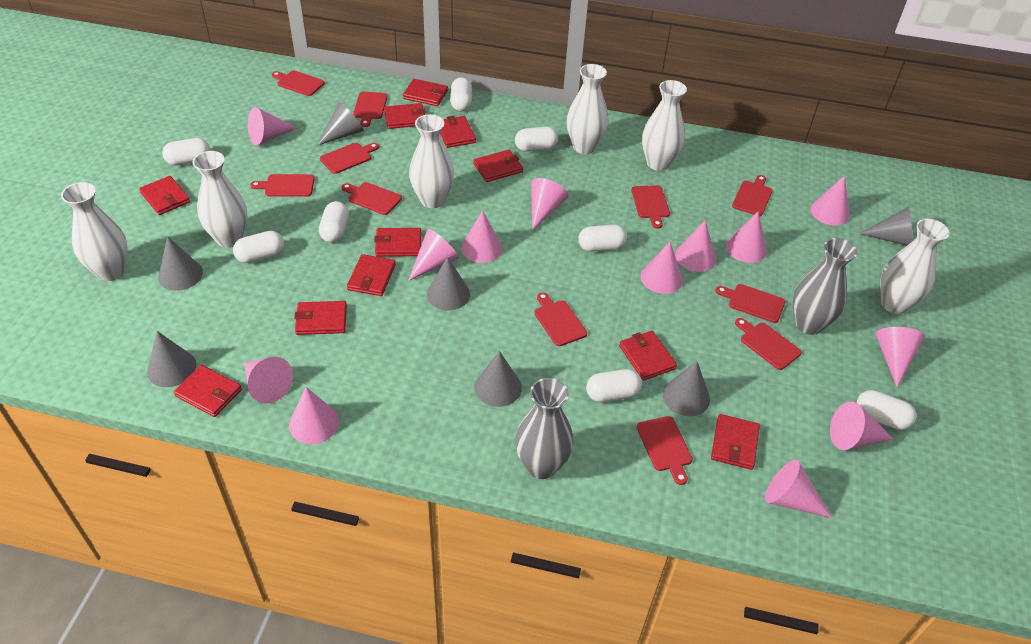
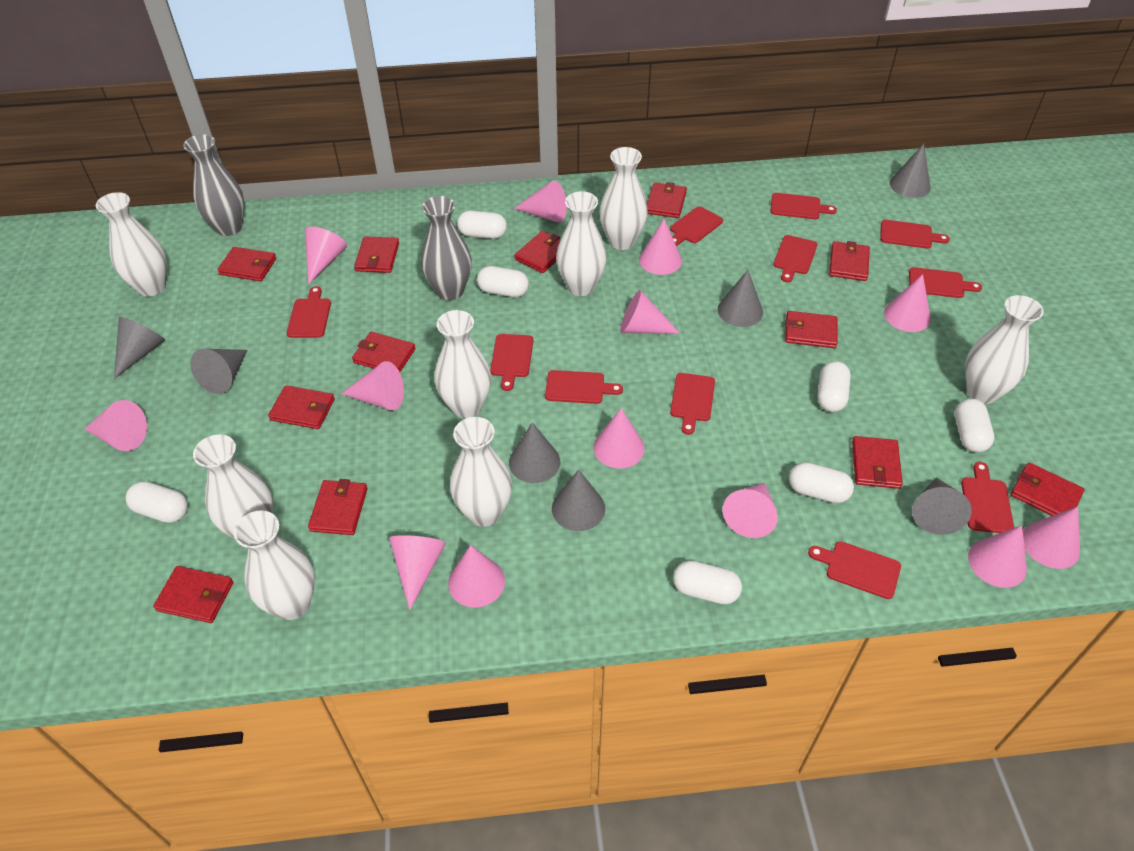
red wallet: [139,176,190,215] [174,365,242,417] [294,301,347,335] [347,254,396,296] [374,228,421,257] [384,103,426,129] [403,79,448,106] [440,116,476,148] [473,150,523,182] [619,331,677,381] [711,414,760,470] = 11 -> [153,566,233,623] [218,247,276,281] [268,385,335,429] [308,479,368,535] [352,332,416,372] [354,237,399,273] [515,231,560,273] [647,182,687,218] [785,311,838,348] [829,241,870,281] [852,436,903,489] [1010,462,1085,516] = 12
white capsule: [162,138,210,165] [233,231,284,263] [319,201,349,243] [450,77,472,111] [515,126,558,152] [578,225,627,252] [586,369,642,402] [857,390,917,430] = 8 -> [126,481,188,523] [457,211,507,239] [477,266,529,297] [673,560,742,604] [789,462,854,503] [818,361,851,412] [954,398,995,453] = 7
white vase: [61,182,128,281] [192,151,247,248] [409,114,454,208] [567,64,608,154] [642,80,687,171] [880,219,949,314] = 6 -> [96,192,167,296] [193,434,273,538] [234,510,315,620] [435,310,491,418] [450,417,512,527] [556,191,607,296] [599,147,648,250] [965,295,1044,404] = 8

